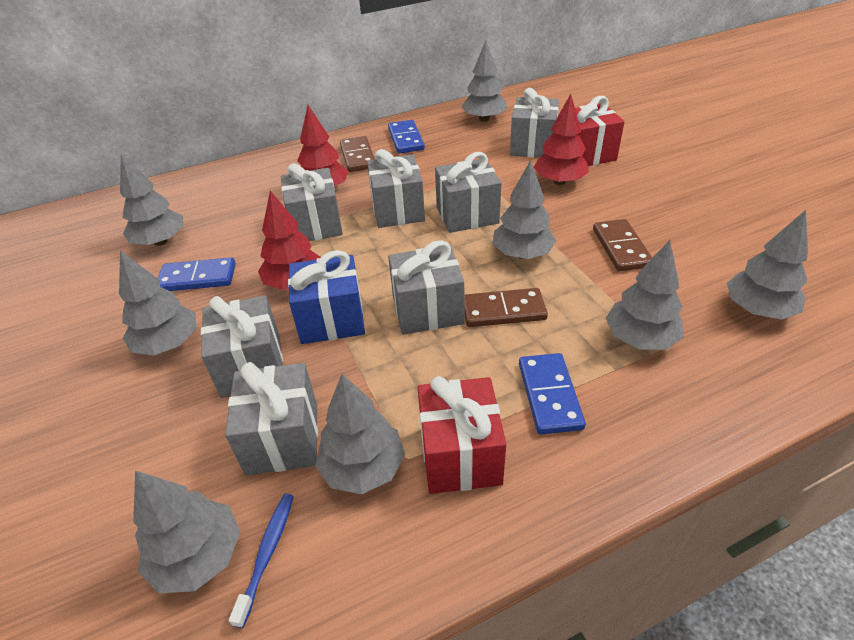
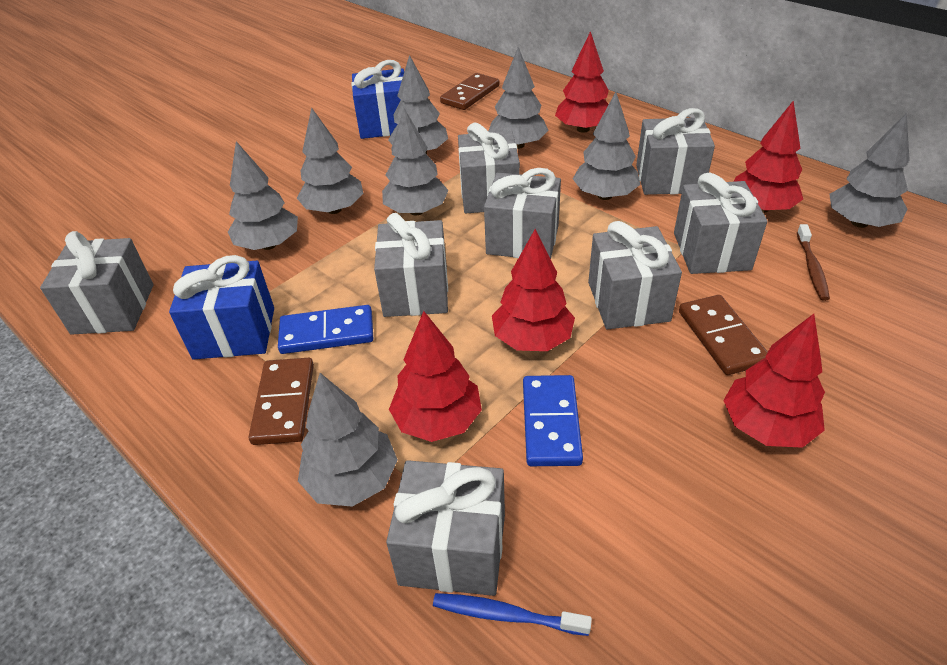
blue domino: [158,257,236,291] [388,120,425,154] [519,353,586,434] = 3 -> [278,305,373,354] [523,375,583,466] = 2
blue gift: [288,250,365,344] = 1 -> [169,255,274,360] [352,60,404,139] = 2
brown toothbrush: none = 0 -> [797,224,830,301] = 1
grey gift: [201,295,283,398] [225,362,318,475] [281,163,343,241] [367,149,425,228] [388,240,464,335] [435,152,501,233] [510,88,559,158] = 7 -> [40,231,154,335] [374,213,448,317] [386,460,505,596] [458,122,520,213] [484,168,561,259] [588,221,682,329] [636,108,715,195] [674,173,767,274] = 8
red gift: [417,376,506,494] [560,96,625,166] = 2 -> none = 0
red tree: [258,191,321,290] [297,105,349,186] [534,94,589,185] = 3 -> [389,311,482,442] [492,229,575,351] [555,31,609,133] [723,314,825,448] [734,101,803,213] = 5

